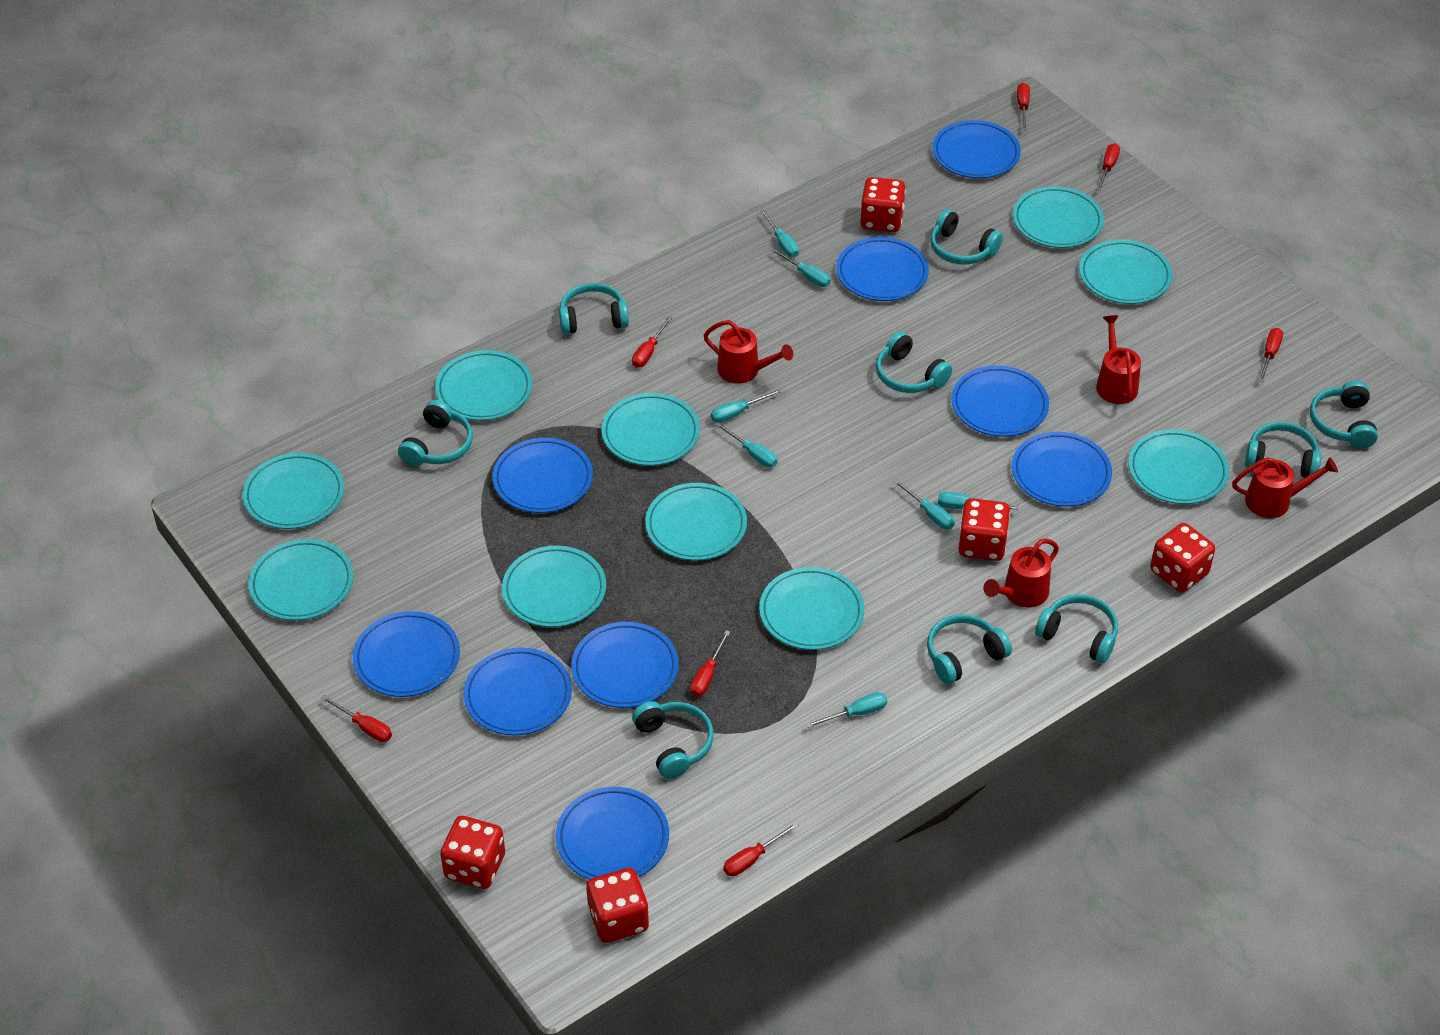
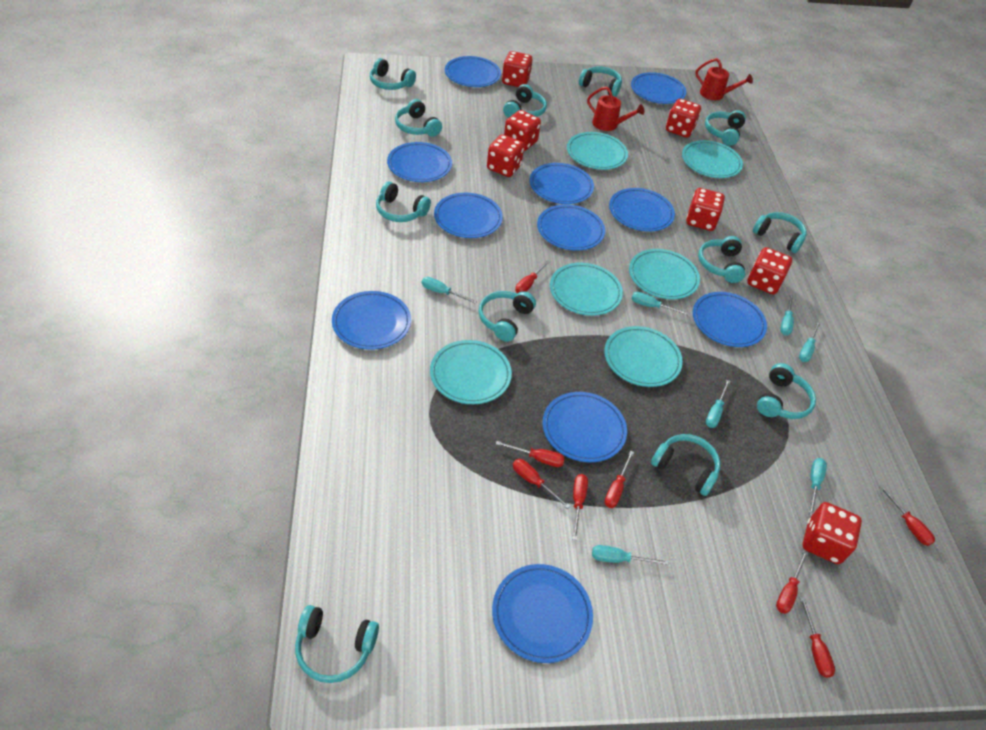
blue plate: [353,611,460,697] [463,647,572,735] [493,438,593,513] [556,787,669,880] [571,622,679,708] [836,237,929,301] [933,120,1021,178] [952,365,1049,437] [1012,432,1112,507] = 9 -> [332,291,411,350] [387,142,452,182] [434,193,503,238] [445,56,501,87] [492,564,593,663] [530,163,594,204] [537,204,605,251] [542,392,627,462] [609,188,675,232] [631,72,686,104] [693,292,767,347] = 11
red dice: [440,816,505,889] [586,868,649,943] [860,177,906,232] [958,498,1010,561] [1150,523,1215,592] = 5 -> [487,134,524,177] [502,51,533,87] [504,110,541,151] [666,99,701,138] [686,188,725,231] [747,247,792,295] [803,502,862,564] = 7
red screwdriver: [321,695,392,742] [632,316,673,368] [690,630,730,697] [723,822,799,876] [1017,83,1030,130] [1096,144,1120,191] [1259,328,1283,382] = 7 -> [496,441,565,467] [513,459,570,509] [515,259,551,294] [572,474,588,540] [605,451,634,508] [776,550,808,614] [800,597,835,678] [879,485,935,546] = 8
red watering can: [704,320,793,384] [983,538,1059,607] [1096,315,1141,404] [1232,457,1338,518] = 4 -> [587,86,645,131] [695,58,753,100] = 2
turquoise headphones: [398,400,473,466] [559,283,629,334] [632,701,714,779] [876,331,952,393] [927,614,1012,684] [930,209,1003,265] [1035,594,1118,663] [1245,422,1322,478] [1310,380,1378,448] = 9 -> [295,605,379,683] [370,58,416,90] [376,181,431,222] [395,99,442,137] [479,291,536,342] [503,84,547,118] [579,66,622,97] [651,434,720,496] [698,236,745,283] [705,110,746,146] [753,212,807,253] [757,363,816,419] = 12
turquoise plate: [243,453,344,529] [249,539,353,620] [435,350,532,421] [502,546,606,627] [602,393,700,466] [645,483,747,561] [759,567,864,650] [1013,186,1104,248] [1079,240,1172,304] [1129,429,1229,504] = 10 -> [430,340,512,404] [550,263,623,316] [567,132,628,170] [604,326,683,387] [629,249,700,299] [682,140,743,178] = 6

